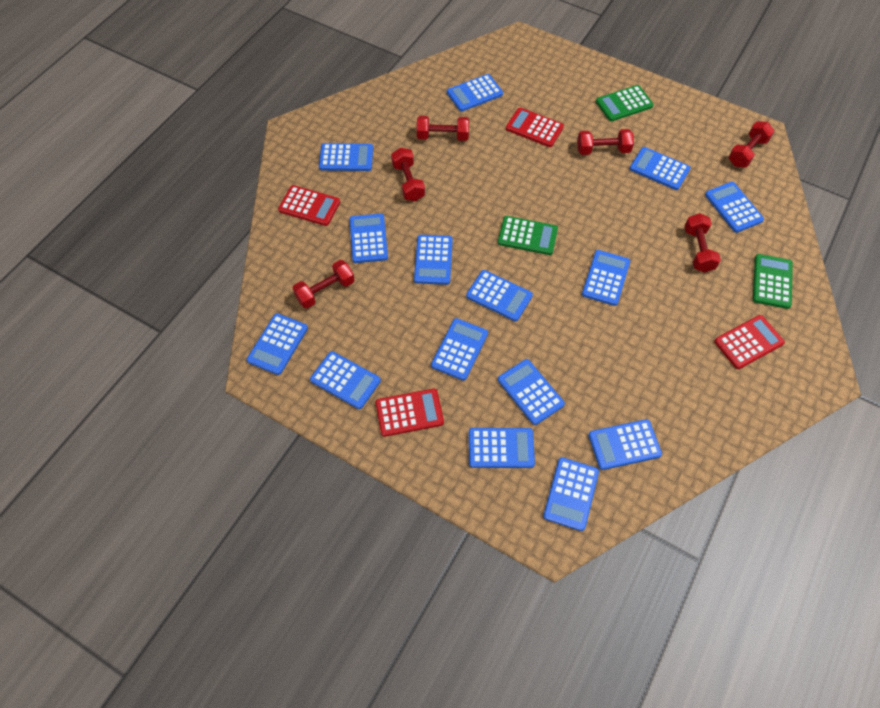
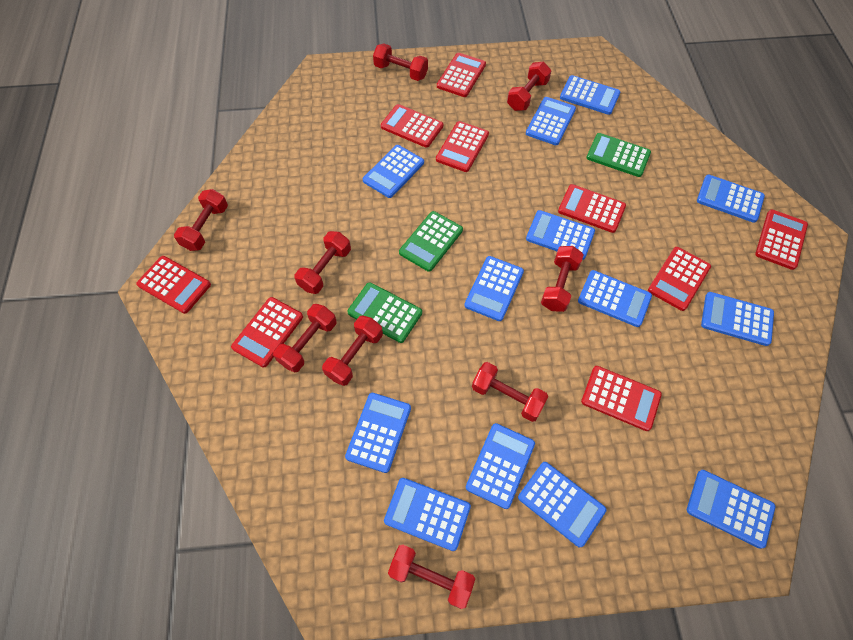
blue calculator: [247,313,308,375] [310,351,381,409] [319,143,373,171] [349,214,388,263] [414,235,453,285] [431,318,488,381] [447,74,503,112] [466,270,533,321] [469,428,535,468] [498,359,565,425] [543,457,599,531] [582,250,630,306] [588,419,662,470] [630,147,691,190] [705,182,764,233] = 15 -> [345,393,411,473] [363,145,424,198] [384,478,471,551] [464,256,524,321] [466,423,535,509] [518,462,606,547] [526,97,576,145] [526,210,595,260] [560,75,620,115] [578,270,652,327] [687,470,775,549] [697,175,765,223] [701,292,774,346] = 13
red calculator: [278,185,340,226] [376,389,444,437] [506,108,564,147] [714,315,785,369] = 4 -> [136,256,211,314] [231,297,303,368] [381,104,443,148] [436,121,489,172] [437,53,486,97] [558,184,626,233] [581,366,662,431] [648,247,711,311] [755,209,808,270] = 9
red dumbbell: [293,260,354,308] [391,148,425,201] [417,116,469,141] [577,129,634,155] [684,213,721,273] [728,121,775,168] = 6 -> [174,189,228,251] [273,304,336,373] [294,231,351,294] [322,315,383,386] [373,43,428,81] [388,545,475,609] [472,362,548,422] [507,62,551,111] [541,246,584,312] = 9

